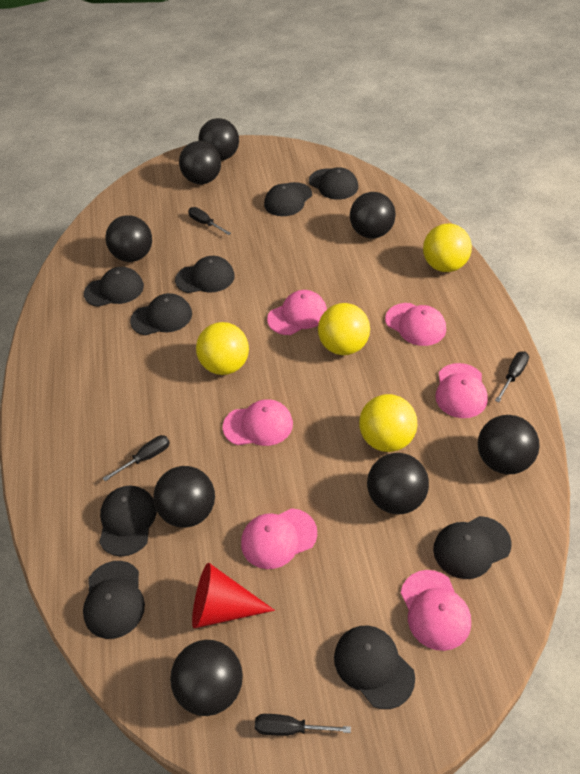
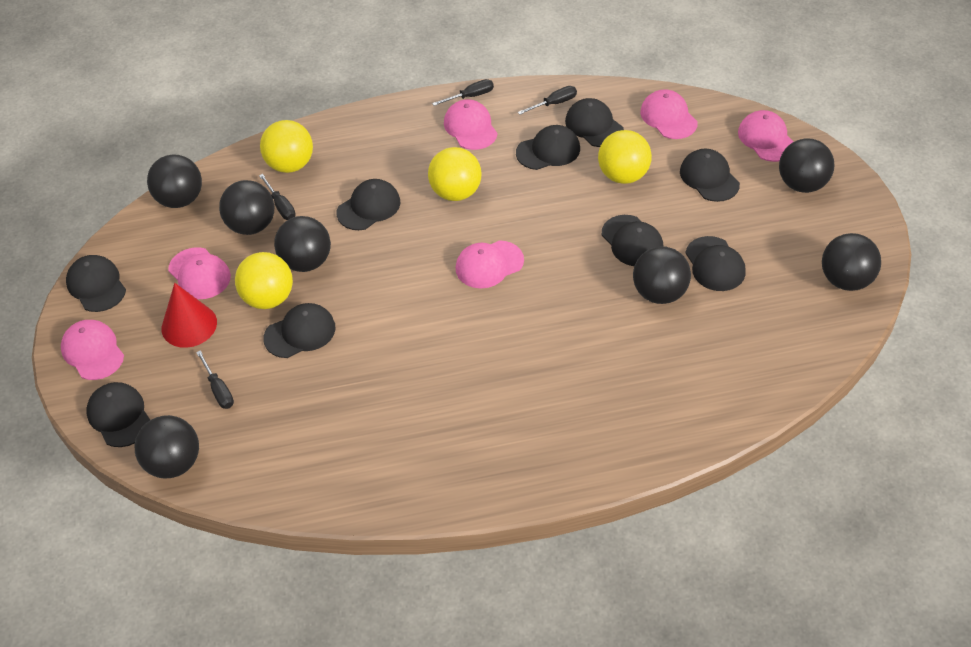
black ball: [105,215,152,262] [153,466,215,528] [170,640,243,716] [179,141,221,184] [198,118,239,161] [350,192,396,238] [367,453,429,515] [478,415,540,475] = 8 -> [134,415,199,479] [147,154,202,208] [219,180,274,235] [274,216,331,272] [633,246,691,304] [779,138,834,193] [822,233,881,291] = 7

